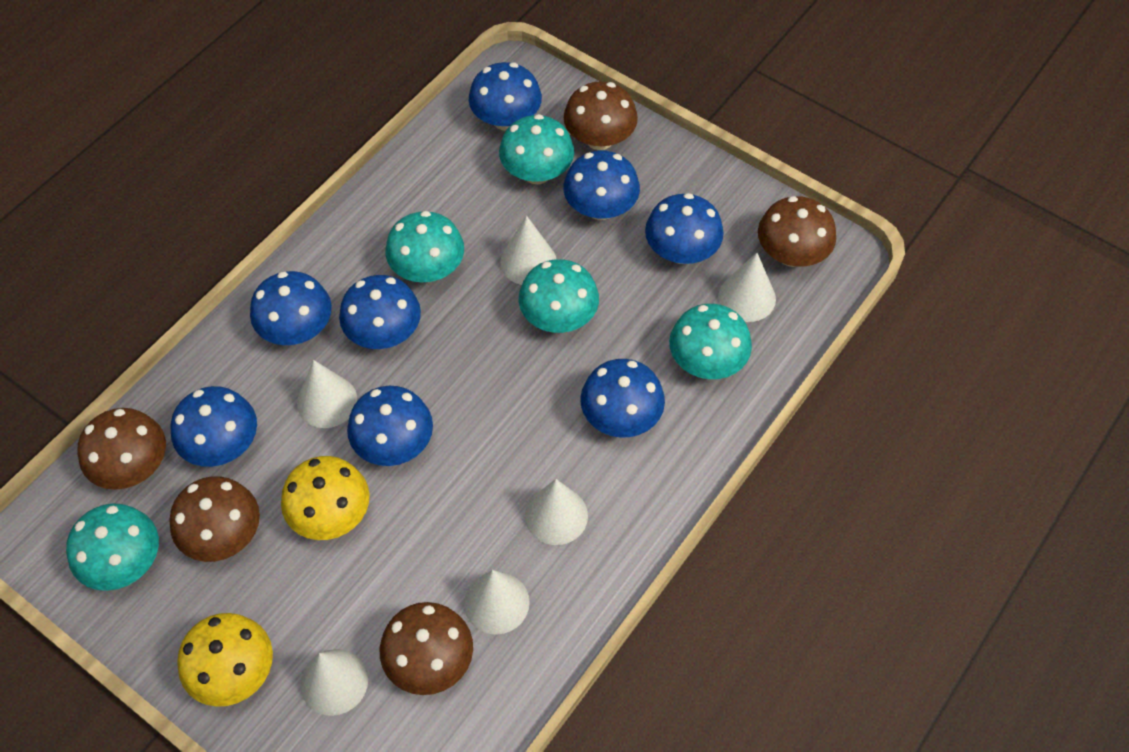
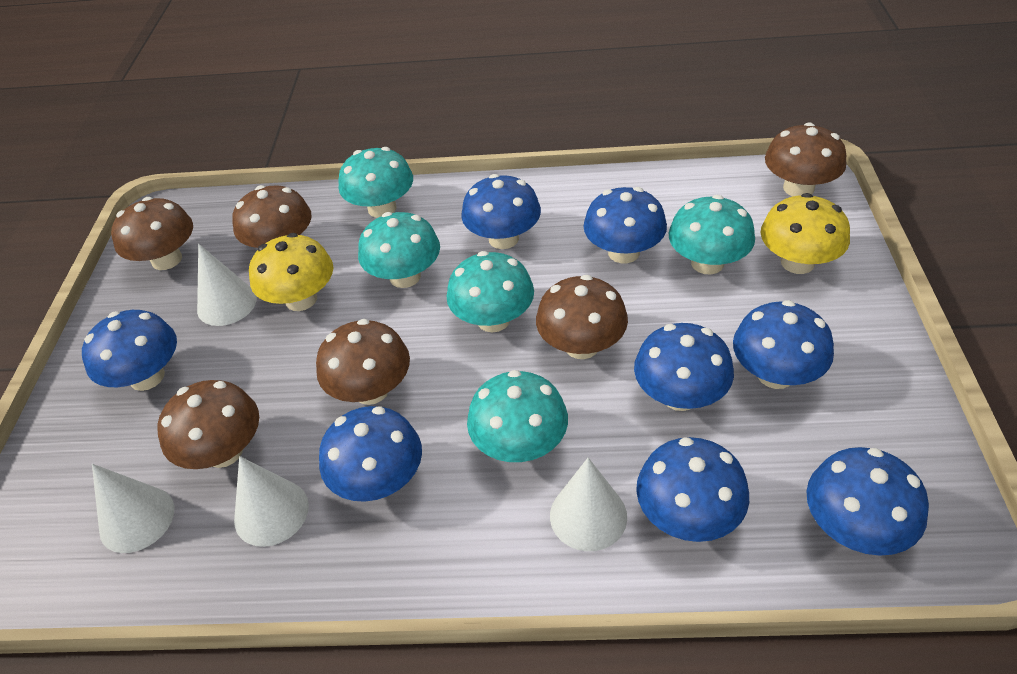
brown mushroom: [77,408,166,490] [169,476,260,562] [380,602,473,695] [564,81,638,150] [758,196,836,267] = 5 -> [111,197,193,270] [157,380,259,469] [232,185,312,248] [316,319,410,405] [536,275,628,359] [765,122,846,196] = 6
white cone: [297,360,357,428] [300,649,368,716] [464,570,530,635] [500,216,556,285] [525,479,588,545] [718,253,776,322] = 6 -> [92,464,174,553] [197,244,257,326] [234,456,309,547] [550,458,627,551] = 4

